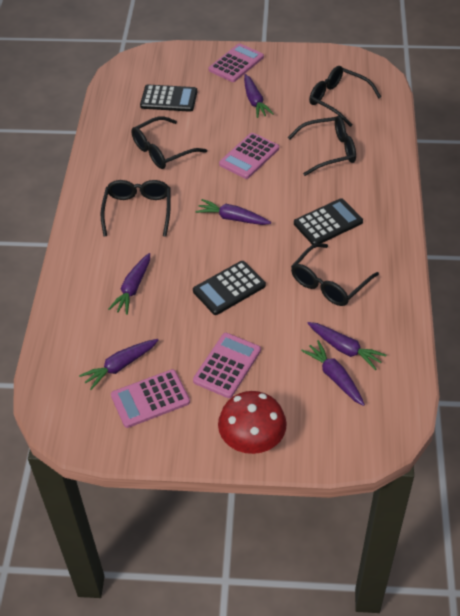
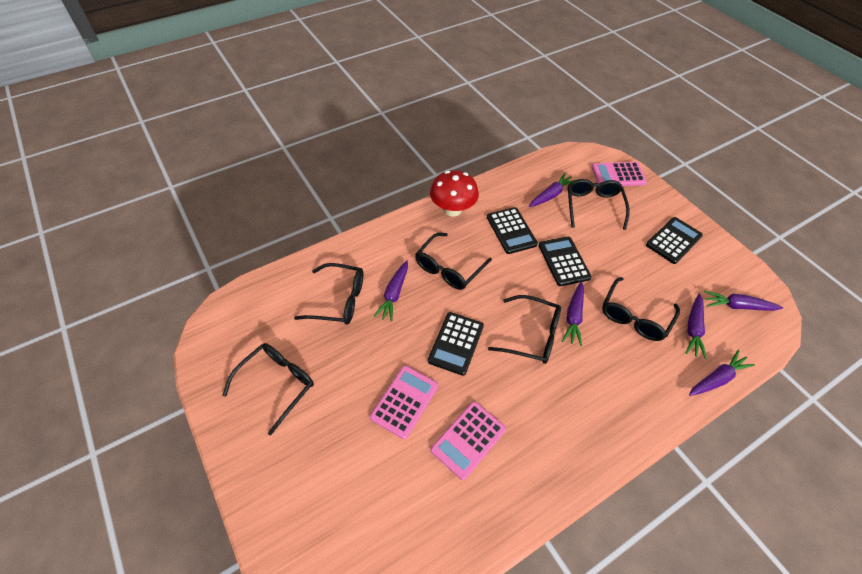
black calculator: [140,84,197,112] [193,261,266,315] [294,198,363,245] = 3 -> [428,312,484,376] [487,207,538,254] [538,236,592,286] [646,217,703,264] = 4
black glasses: [101,180,171,237] [131,116,207,169] [288,116,356,176] [291,243,379,306] [309,66,381,127] = 5 -> [222,343,314,435] [294,263,363,325] [415,233,492,290] [488,295,561,364] [567,179,630,230] [602,277,680,341] = 6
pink calculator: [111,369,190,428] [193,333,261,398] [209,43,264,82] [219,133,279,179] = 4 -> [370,366,438,439] [431,401,506,480] [592,162,647,186] = 3

